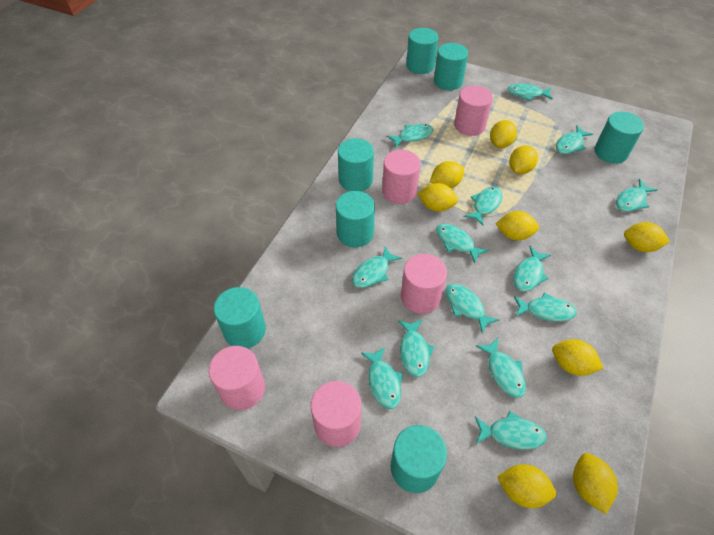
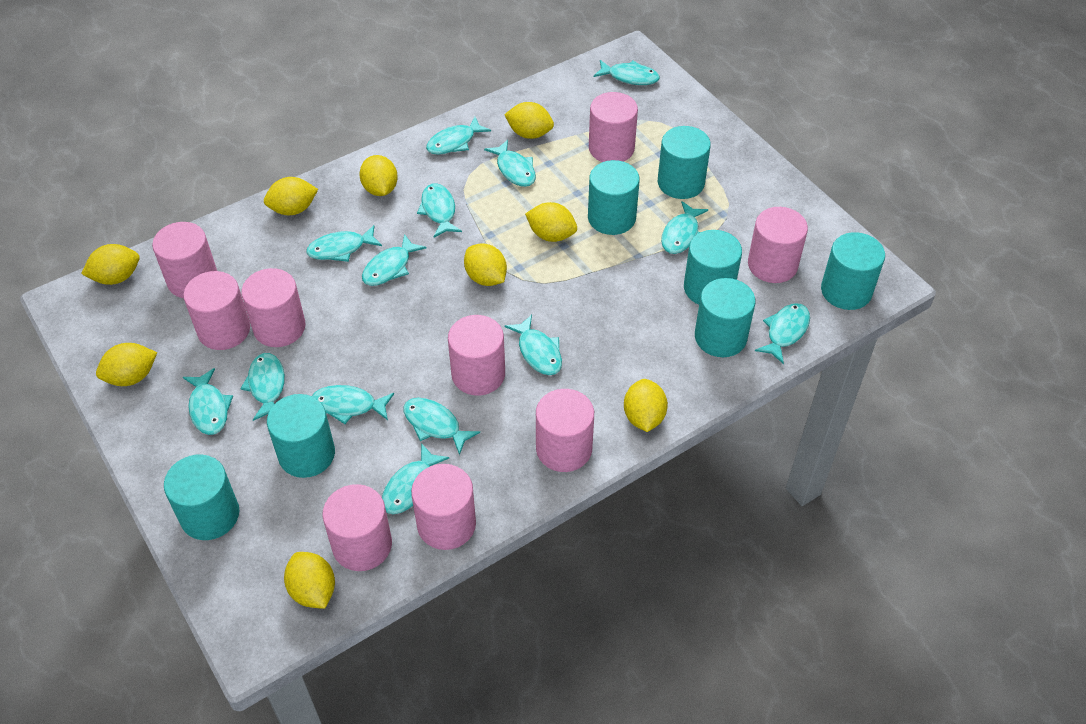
pink cylinder: [209,346,265,410] [311,381,361,447] [382,150,421,204] [401,254,447,314] [454,85,493,136] = 5 -> [152,222,217,298] [183,271,250,350] [241,268,305,347] [322,484,392,571] [411,464,476,550] [448,315,505,395] [536,389,594,472] [589,92,638,162] [748,207,808,283] = 9

